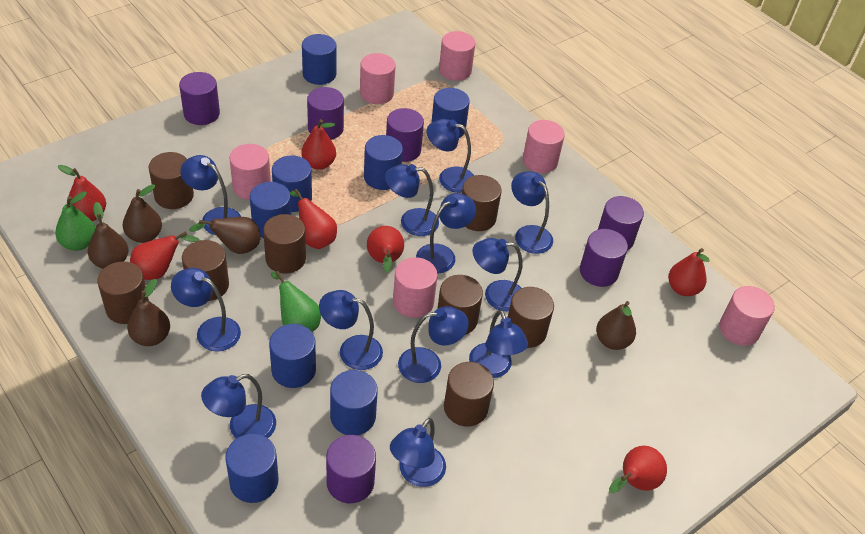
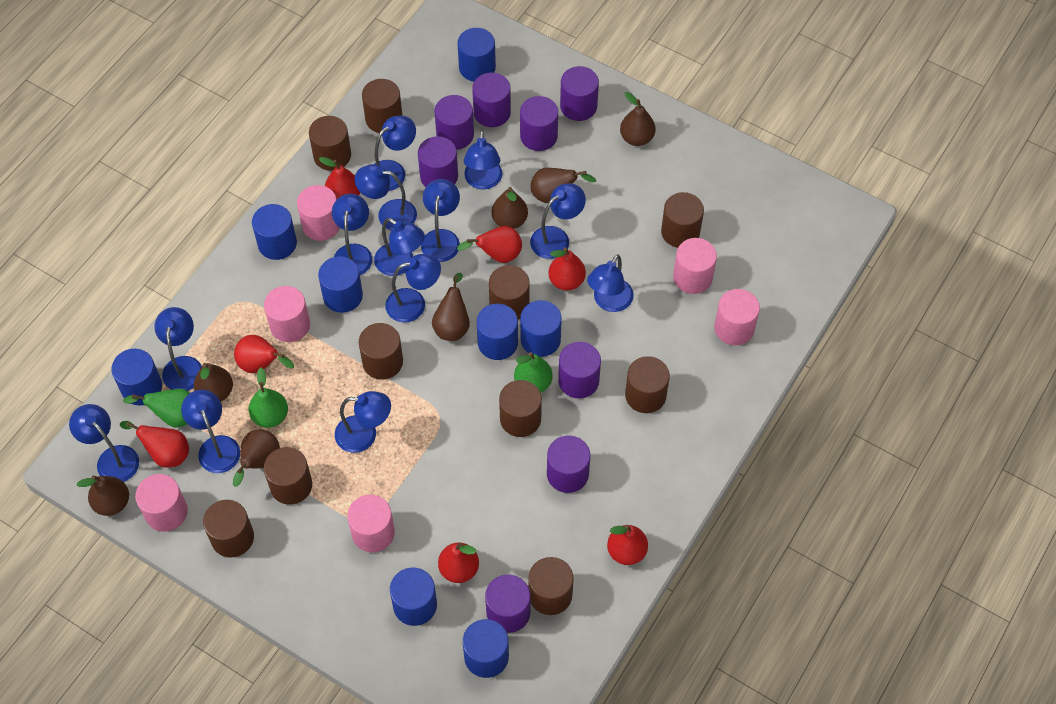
blue lamp: [171,268,241,351] [180,155,241,235] [201,374,276,439] [319,290,383,370] [385,164,439,236] [390,418,446,487] [398,306,469,383] [416,193,476,273] [427,119,474,193] [469,310,528,378] [472,238,523,312] [511,171,553,254] = 12 -> [69,404,139,482] [154,307,202,391] [181,390,240,473] [332,194,372,275] [335,391,391,453] [354,164,417,230] [374,218,425,276] [375,115,416,191] [385,254,441,323] [421,179,460,262] [464,130,502,190] [530,183,586,259] [587,254,634,312] = 13
brown cylinder: [97,261,149,324] [148,152,194,209] [182,240,229,301] [263,214,306,274] [437,275,483,335] [444,362,494,426] [462,175,502,231] [508,287,554,348] = 8 -> [203,500,254,558] [264,447,312,505] [309,116,351,171] [359,323,403,380] [362,79,403,133] [489,265,530,319] [499,380,542,437] [529,557,574,615] [625,356,670,413] [661,192,704,248] = 10
brown pear: [88,202,129,269] [123,184,162,243] [127,279,170,346] [189,217,261,254] [596,301,636,350] = 5 -> [77,475,129,516] [194,363,233,402] [233,429,280,487] [432,273,470,341] [492,187,528,229] [531,168,596,203] [620,92,656,146] = 7
green pear: [55,191,95,251] [271,271,321,332] = 2 -> [123,389,190,428] [249,368,288,428] [514,352,553,393] = 3
purple cylinder: [179,72,220,125] [307,87,344,140] [326,435,376,503] [386,108,424,162] [580,229,628,287] [598,196,644,251] = 6 -> [418,136,458,187] [434,95,474,150] [472,73,511,127] [485,574,531,633] [520,96,558,151] [547,436,590,493] [558,342,601,399] [560,66,599,121] = 8

